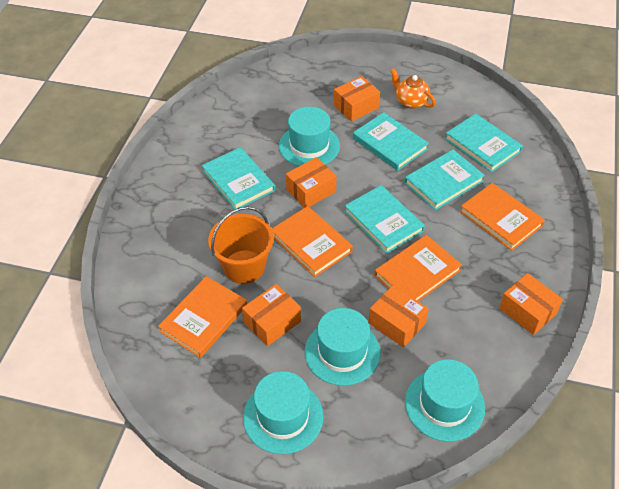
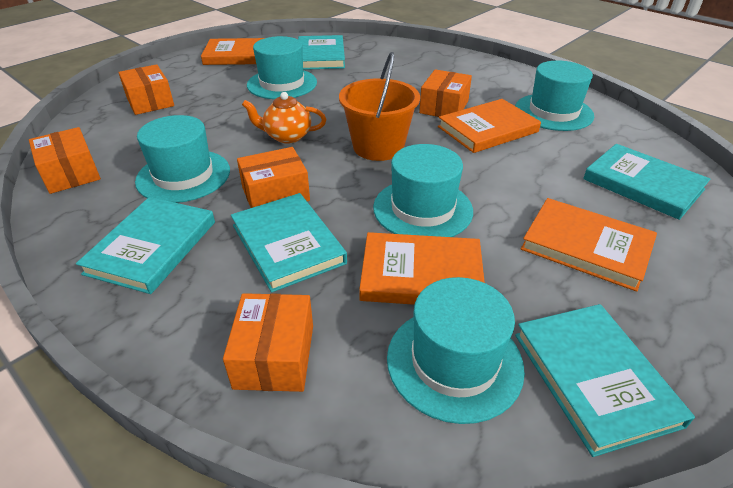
turquoise hat: [243,371,323,454] [279,107,340,166] [305,308,380,386] [405,359,485,442] = 4 -> [135,115,230,203] [247,36,317,99] [373,144,473,237] [387,277,525,424] [515,61,594,131] = 5

